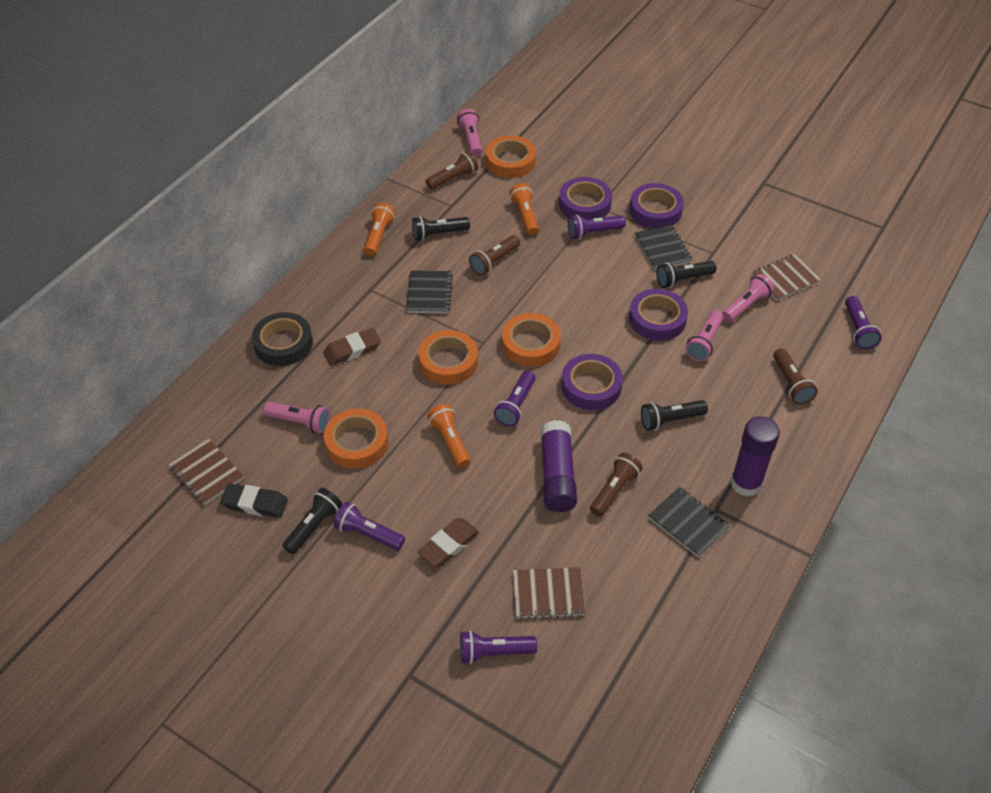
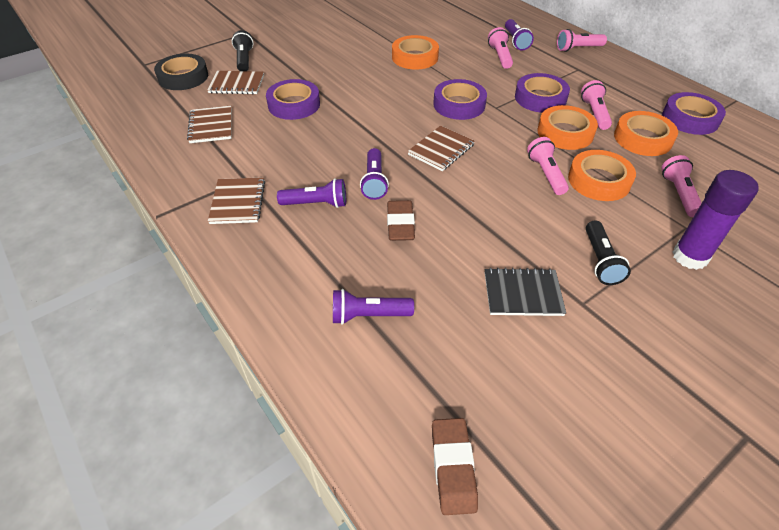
black eraser: [220,484,288,518] = 1 -> none = 0
black flashlight: [282,488,342,554] [412,216,470,241] [641,400,708,431] [657,261,716,288] = 4 -> [232,30,254,71] [586,220,631,285] = 2
black notebook: [406,270,453,314] [634,225,692,271] [648,487,731,558] = 3 -> [485,268,566,316] = 1
brown flashlight: [426,151,478,190] [469,235,520,275] [590,453,643,517] [773,348,818,404] = 4 -> none = 0
brown notebook: [169,439,244,505] [513,567,585,619] [751,254,821,301] = 3 -> [187,106,232,143] [207,71,264,95] [208,177,265,224] [407,126,475,171] = 4
orange flashlight: [364,203,395,256] [427,404,470,468] [509,184,539,235] = 3 -> none = 0
pink flashlight: [263,402,330,434] [457,109,482,156] [685,311,723,361] [722,274,775,322] = 4 -> [488,27,513,69] [527,137,569,195] [557,29,607,52] [581,80,612,130] [661,155,702,217] = 5
purple flashlight: [334,502,405,551] [460,630,537,664] [494,371,536,427] [568,215,626,240] [845,296,882,349] = 5 -> [277,178,346,208] [333,289,414,325] [360,148,389,200] [505,19,534,50] = 4
purple glue stick: [540,420,577,512] [730,416,780,497] = 2 -> [672,170,759,270] = 1

